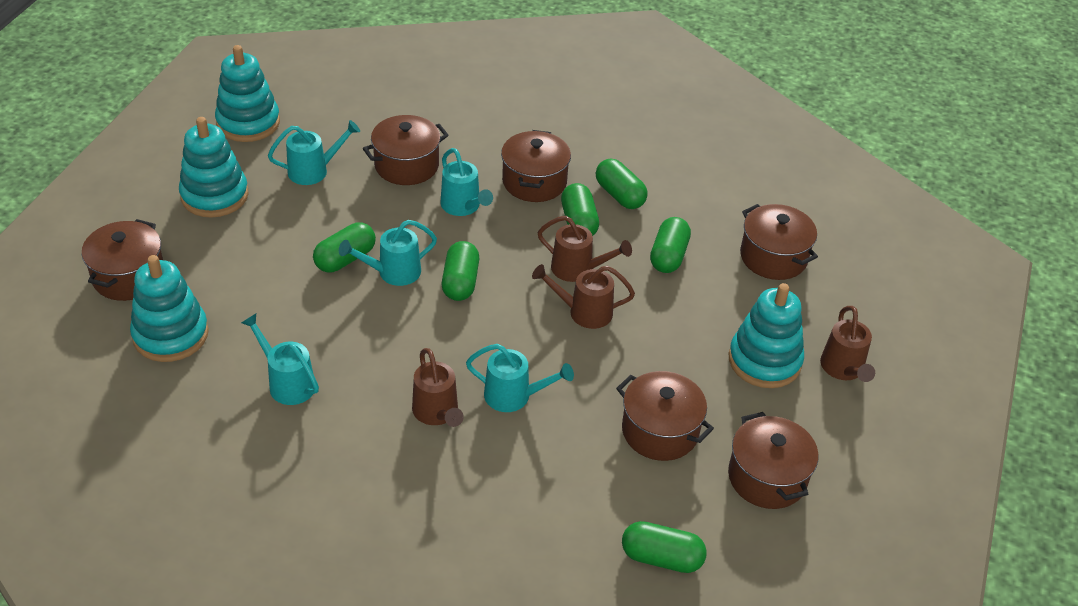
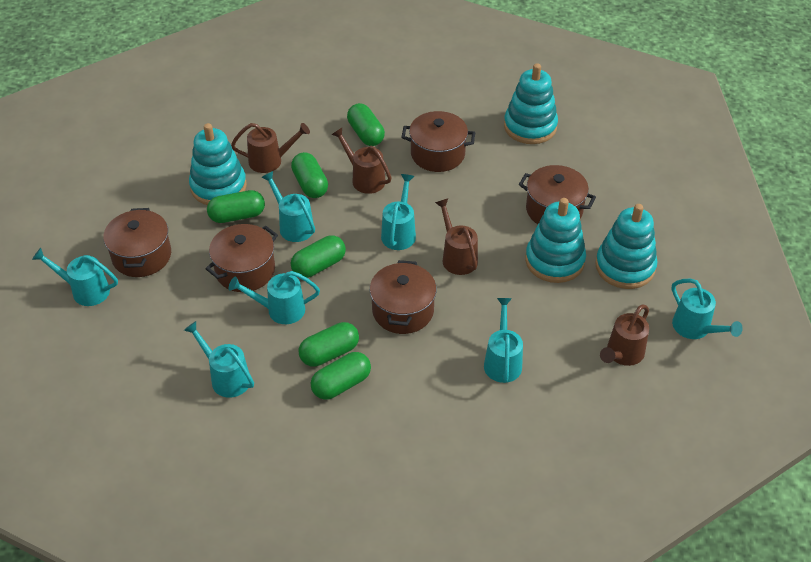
brown pot: [82,219,163,301] [363,115,449,185] [501,130,571,202] [616,371,714,461] [728,412,819,509] [740,204,818,280] = 6 -> [103,208,171,277] [205,224,278,292] [370,260,436,334] [401,111,475,172] [519,165,596,224] = 5
turquoise watering can: [241,314,319,405] [268,120,360,185] [339,220,437,286] [440,148,493,216] [466,344,574,412] = 5 -> [32,248,118,306] [184,321,254,398] [229,271,320,324] [261,171,315,242] [381,174,416,250] [484,298,523,383] [672,279,743,339] = 7

